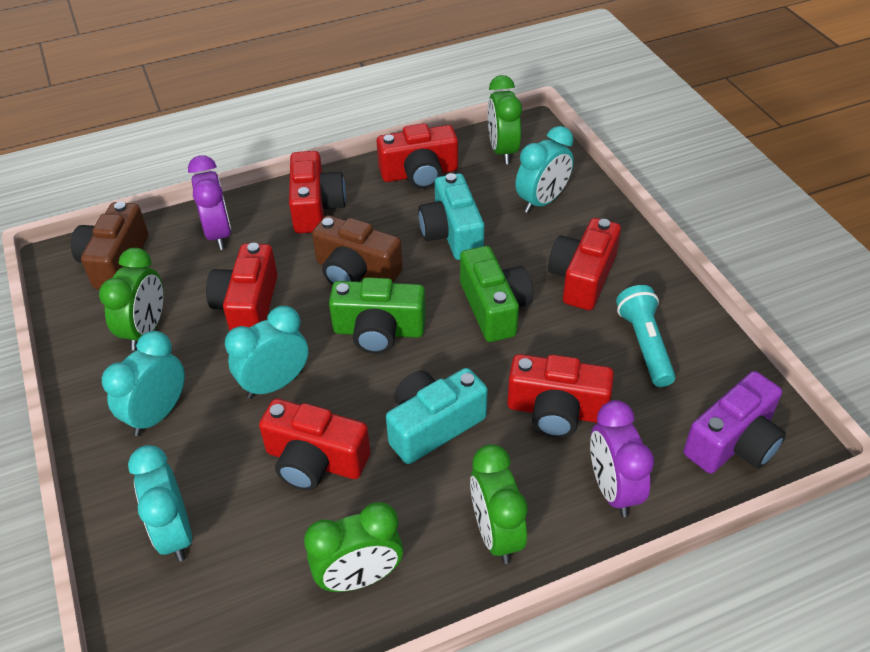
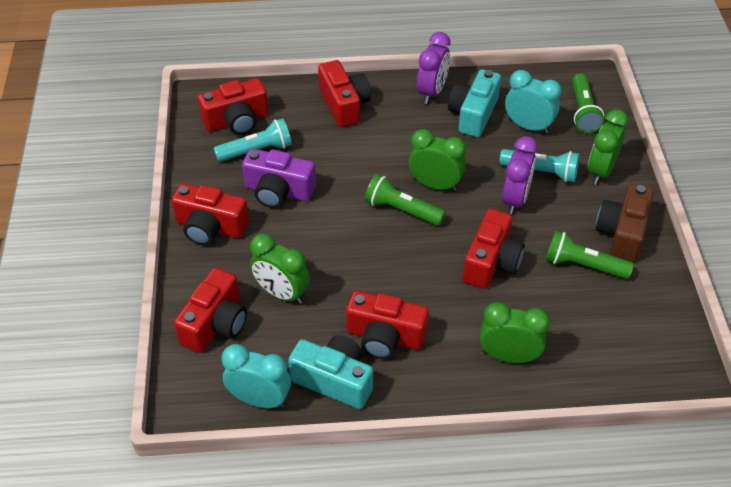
brown camera: [71,201,148,290] [312,215,403,285] = 2 -> [595,184,654,262] = 1
green camera: [329,277,426,354] [460,246,533,342] = 2 -> none = 0
green flashlight: none = 0 -> [365,174,446,226] [546,231,634,279] [572,74,604,133] = 3
turquoise clock: [102,331,185,436] [128,445,192,562] [225,306,308,399] [515,126,574,213] = 4 -> [221,344,291,408] [505,70,562,134] = 2
turquoise flashlight: [616,285,675,387] = 1 -> [214,118,292,162] [499,149,580,182] = 2

